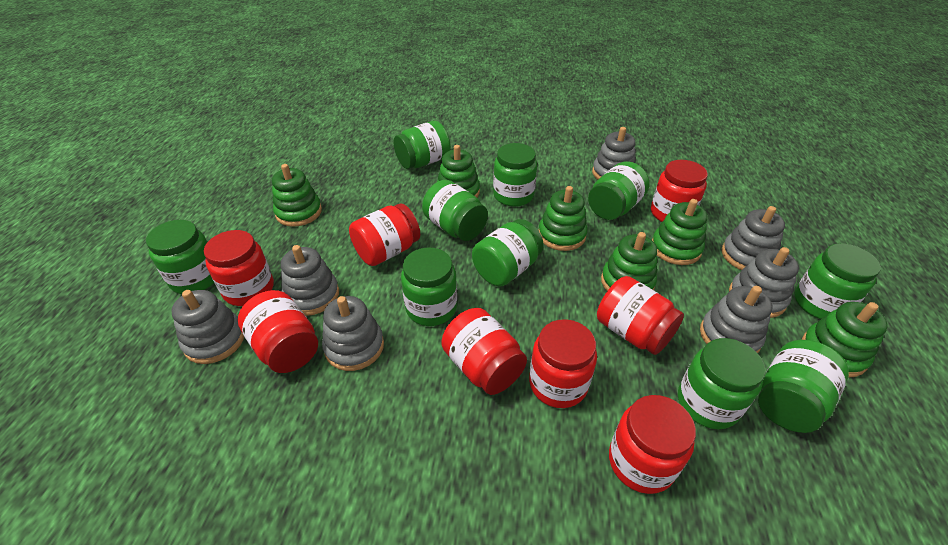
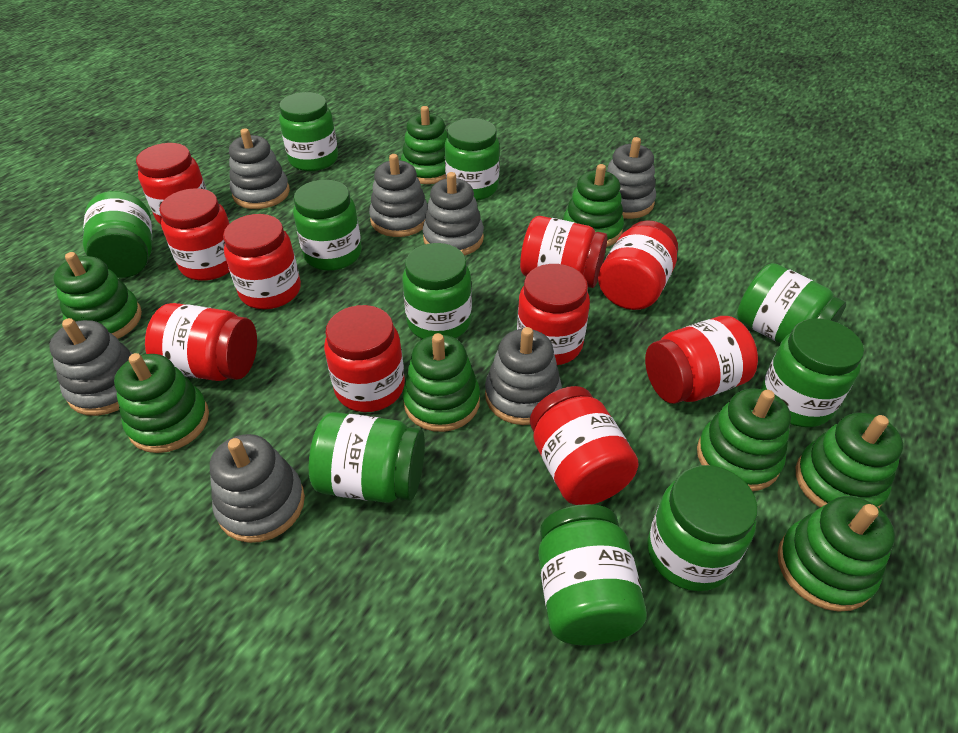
green stacking toy: [272,164,322,227] [437,145,480,198] [538,186,587,251] [601,232,657,291] [652,199,707,265] [802,302,888,377] = 6 -> [54,252,142,339] [114,353,209,453] [401,106,448,184] [403,333,480,432] [563,164,624,247] [697,388,791,491] [778,496,895,612] [796,412,903,508] = 8
red jar: [204,230,274,306] [238,290,318,373] [349,204,420,266] [441,308,527,395] [529,319,597,408] [597,276,684,355] [609,395,696,494] [651,160,708,222] = 8 -> [136,143,207,225] [145,303,257,381] [159,188,230,281] [223,214,301,309] [324,305,405,412] [517,264,590,365] [520,216,607,288] [530,386,639,505] [598,220,678,310] [645,316,758,404] = 10

